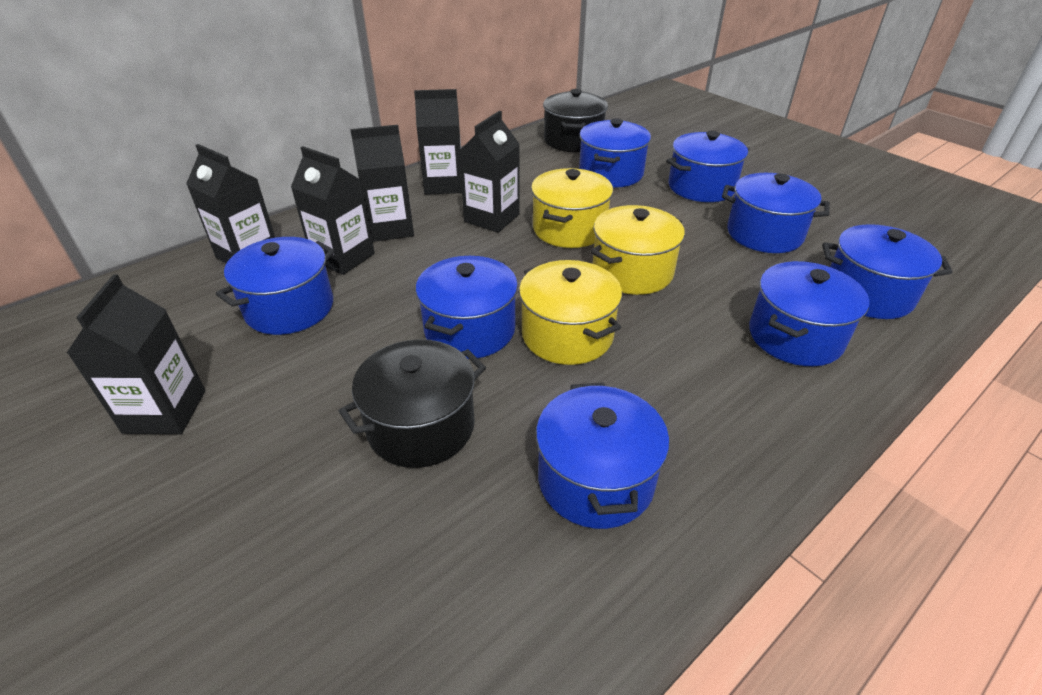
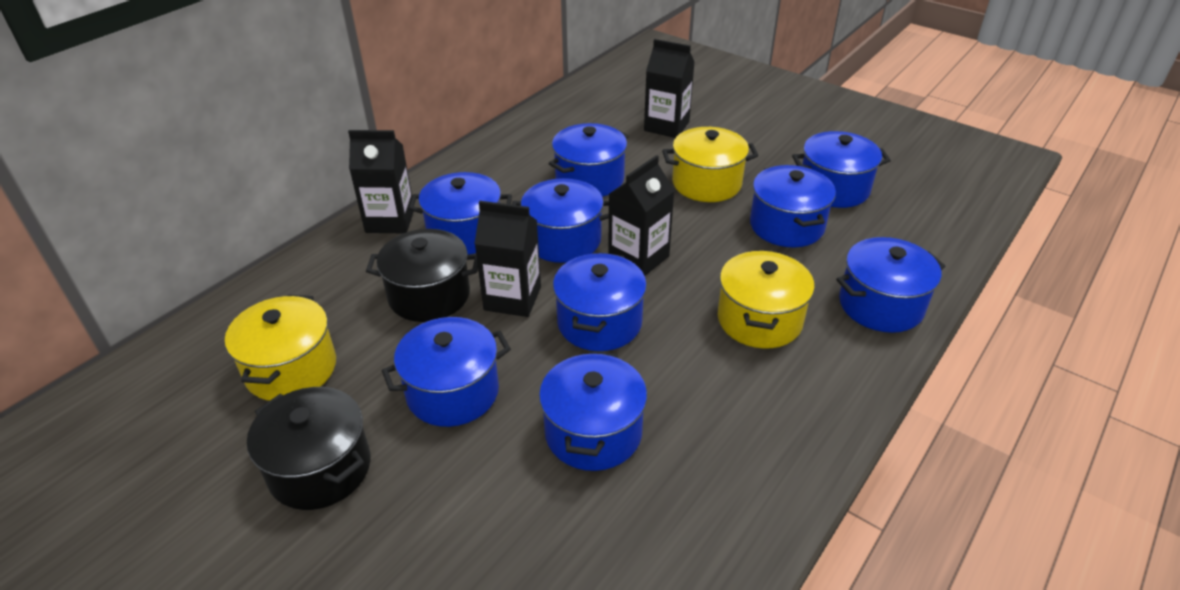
black carton: [67,274,205,434] [186,144,275,263] [291,146,375,275] [350,125,414,242] [414,89,462,195] [459,111,520,233] = 6 -> [348,130,414,233] [474,201,541,317] [608,155,675,276] [644,39,695,138] = 4
blue pot: [216,237,335,335] [416,256,518,359] [536,383,669,529] [579,118,651,187] [666,131,750,202] [722,173,830,253] [749,261,869,366] [822,224,953,319] = 8 -> [382,317,511,427] [409,172,512,254] [512,178,609,263] [539,351,647,471] [549,123,629,197] [553,252,647,351] [750,165,836,248] [792,131,891,208] [836,237,946,333] = 9

